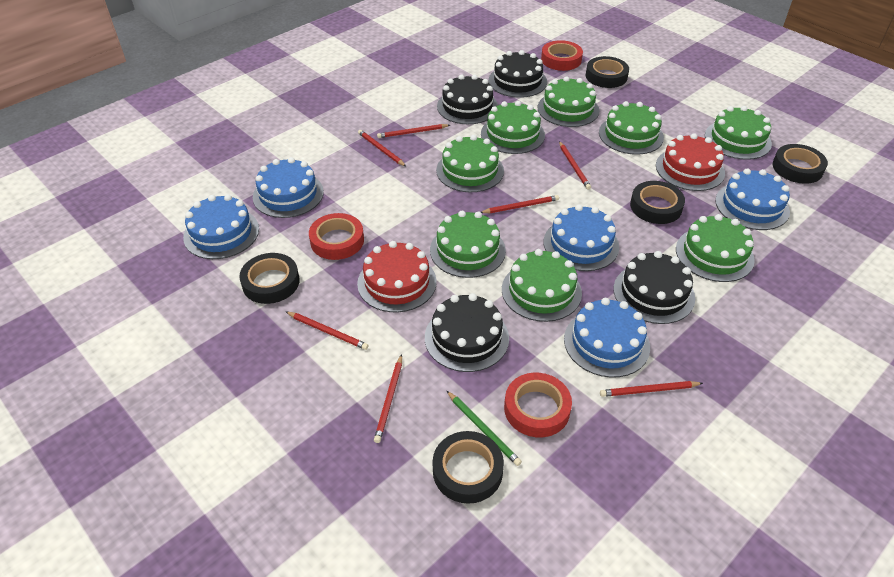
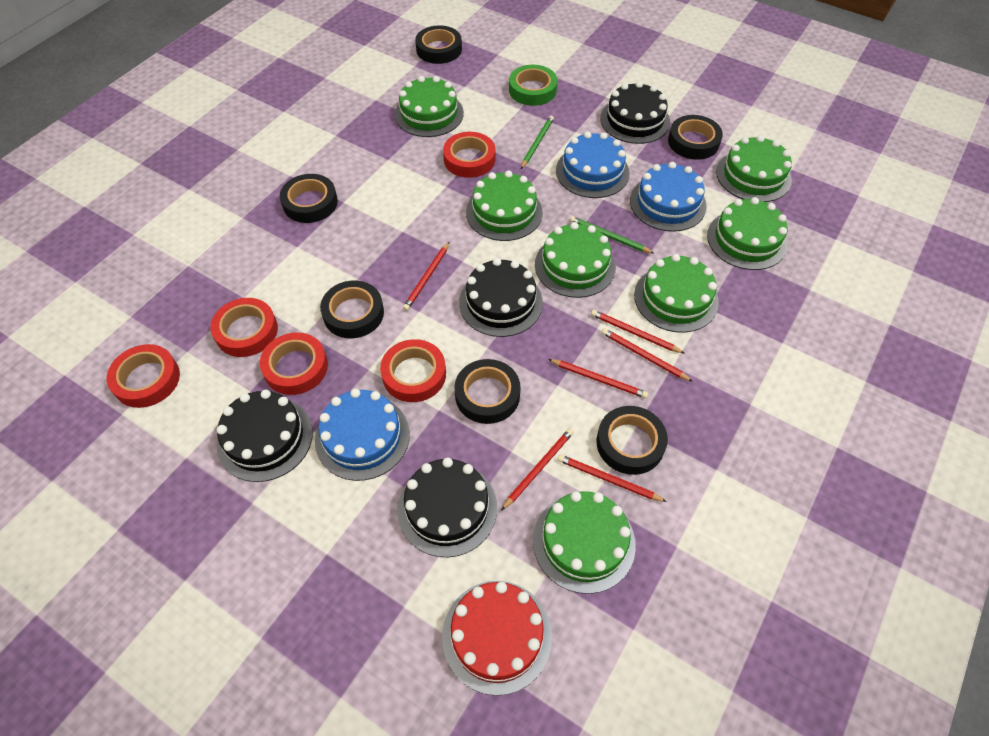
black tape: [239,253,299,304] [433,431,504,504] [586,56,629,88] [630,181,685,224] [772,144,828,184] = 5 -> [280,174,338,223] [320,281,384,338] [415,25,462,64] [454,359,521,424] [596,406,668,475] [668,115,723,160] = 6
blue cake: [183,194,259,259] [253,157,324,218] [544,204,619,271] [564,298,650,377] [715,168,790,230] = 5 -> [315,389,410,481] [556,132,629,198] [630,162,707,232] = 3
green cake: [430,211,506,278] [436,135,504,192] [481,101,545,154] [502,249,582,322] [538,76,599,127] [599,101,664,155] [676,214,755,282] [705,106,772,160] = 8 -> [395,76,464,137] [466,171,543,241] [533,491,636,594] [535,222,616,298] [634,254,719,333] [707,197,788,270] [716,135,792,202] = 7
green pencil: [447,391,522,466] = 1 -> [521,116,554,169] [570,216,654,253] = 2
green tape: none = 0 -> [509,65,558,106] = 1
red cake: [357,241,437,312] [656,133,725,191] = 2 -> [442,581,552,696] = 1
red pencil: [285,311,369,350] [358,130,406,166] [374,354,402,443] [377,124,450,138] [481,195,559,213] [559,141,591,190] [600,381,703,397] = 7 -> [403,242,449,311] [501,428,574,511] [548,359,648,398] [558,454,667,502] [591,310,684,353] [601,328,693,382] = 6
red tape: [309,213,364,260] [504,373,572,437] [541,40,583,71] = 3 -> [107,344,180,408] [210,298,278,357] [260,333,328,395] [380,339,446,402] [443,132,495,178] = 5

